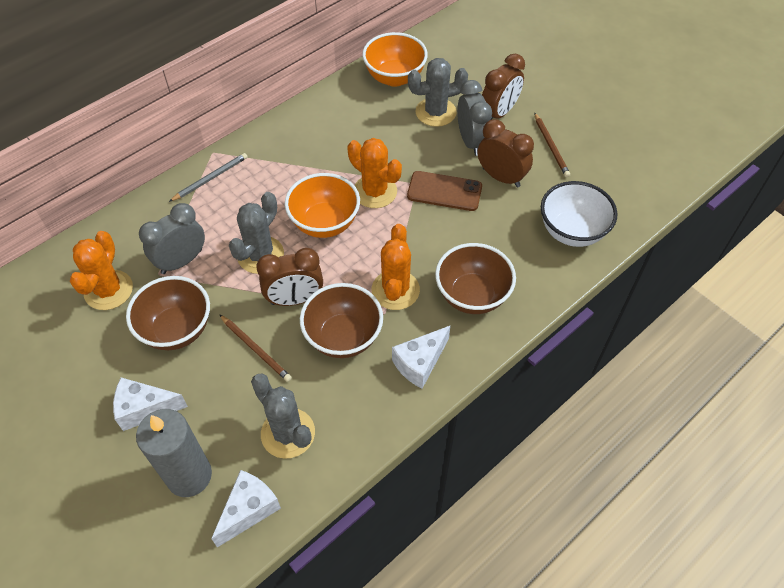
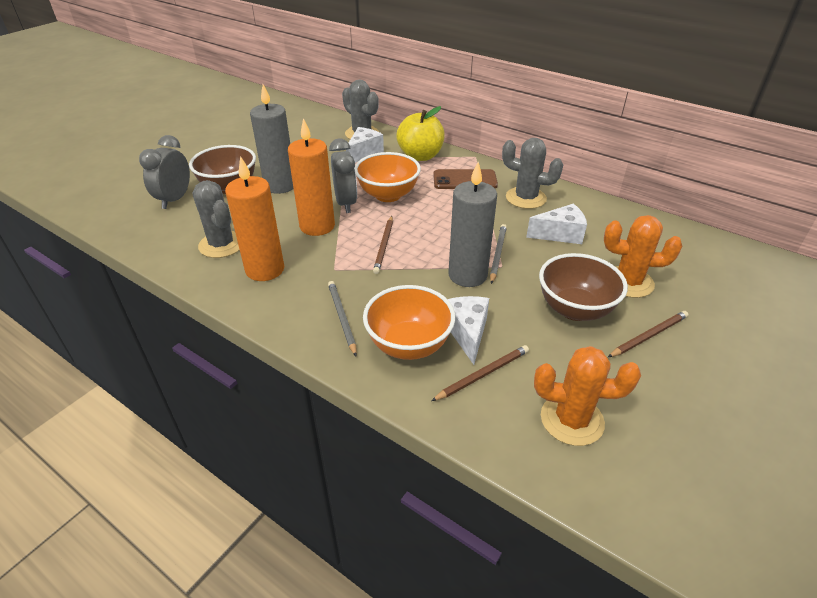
brown bowl: [126,276,210,350] [300,283,383,358] [435,243,516,314] = 3 -> [189,145,256,194] [539,253,628,321] = 2
brown clock: [256,248,323,306] [478,119,534,187] [482,54,525,120] = 3 -> none = 0
brown pencil: [219,314,292,382] [534,113,570,177] = 2 -> [373,216,393,274] [431,345,529,401] [608,311,689,357] = 3
grey candle: [136,409,212,497] = 1 -> [250,84,294,194] [448,162,497,287] = 2
grey pencil: [169,153,248,202] = 1 -> [328,281,357,356] [490,224,507,284] = 2
orange cactus: [70,231,133,310] [347,138,402,208] [372,224,420,310] = 3 -> [534,346,641,446] [604,215,682,298] = 2
orange candle: none = 0 -> [225,156,284,281] [288,118,335,236] = 2
white bowl: [541,181,617,247] = 1 -> none = 0
yellow apple: none = 0 -> [396,106,445,161] = 1

